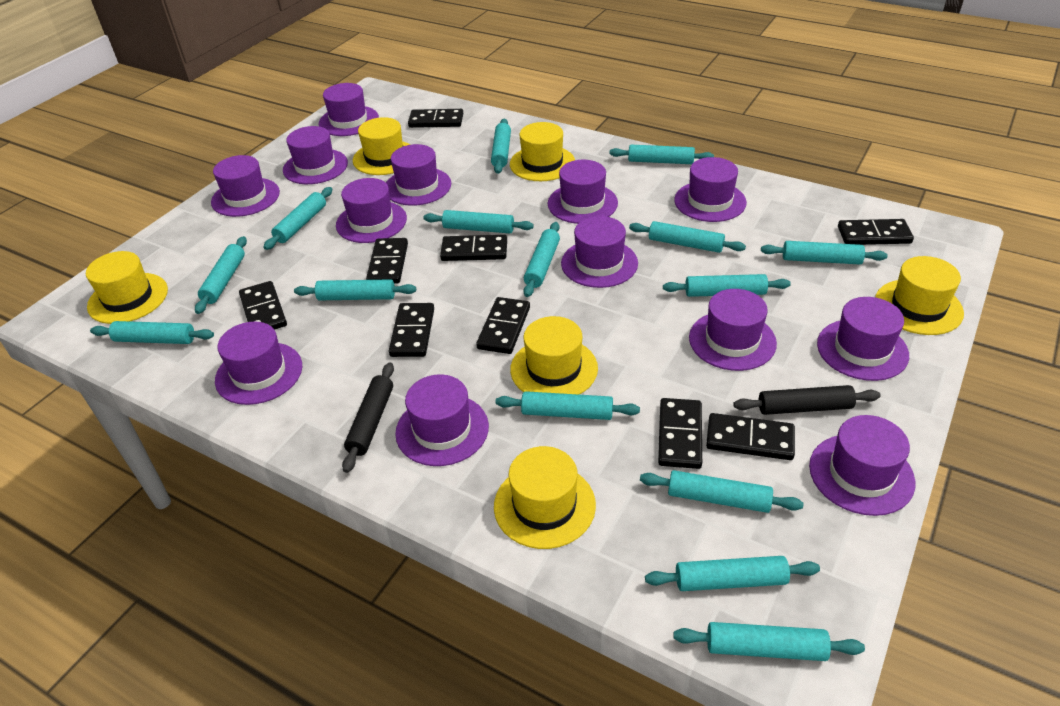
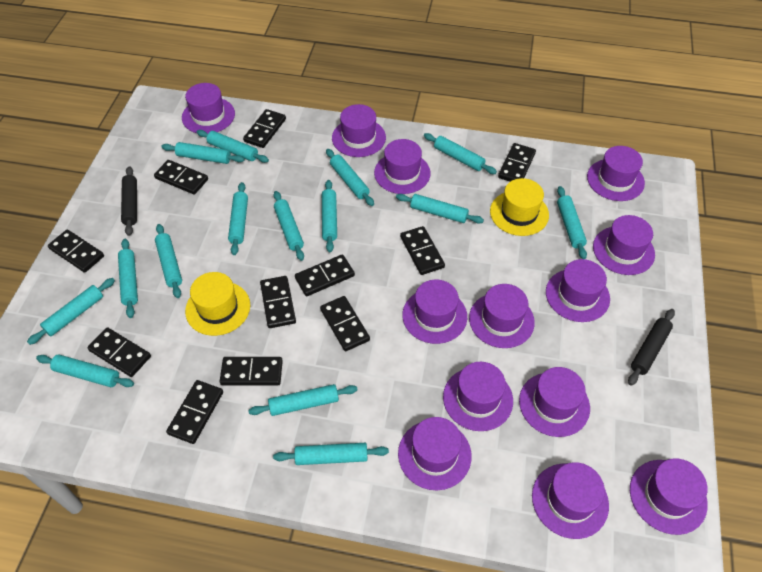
black domino: [239,281,287,330] [366,238,408,284] [389,303,434,357] [408,109,463,128] [440,235,507,261] [476,297,530,354] [658,398,702,469] [706,413,795,460] [838,219,914,245] = 9 -> [48,229,104,273] [87,327,151,377] [154,160,208,195] [166,380,223,444] [220,357,283,386] [243,109,286,148] [260,276,296,328] [295,254,355,296] [320,296,370,351] [400,226,445,275] [498,143,536,182] = 11
yellow hat: [86,251,168,324] [353,117,410,175] [494,446,596,549] [510,122,575,181] [510,316,598,395] [875,256,964,335] = 6 -> [185,272,250,336] [490,178,549,236] = 2

